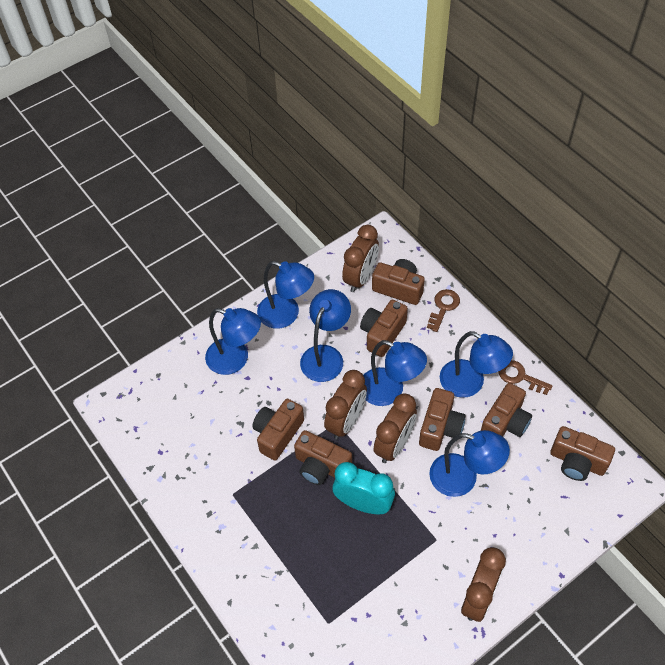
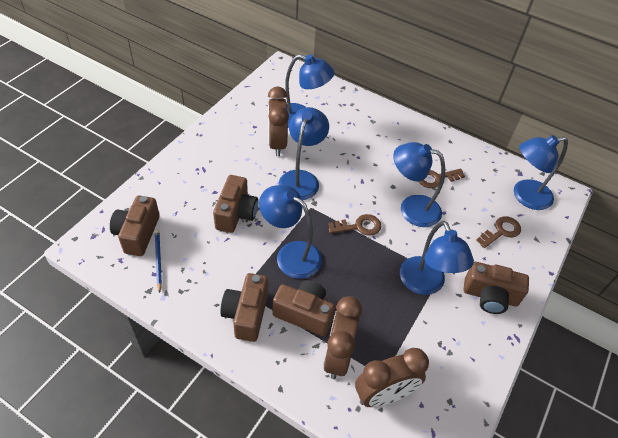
blue pencil: none = 0 -> [155,230,162,293] = 1
brown camera: [252,399,304,461] [294,430,352,485] [360,300,408,357] [372,259,425,305] [419,388,465,451] [481,383,532,437] [550,426,615,481] = 7 -> [110,195,160,256] [213,175,258,233] [220,273,268,342] [273,280,335,336] [464,262,529,314] = 5
brown clock: [324,370,367,439] [342,225,379,292] [373,393,417,463] [461,547,506,622] = 4 -> [268,86,289,156] [323,296,362,379] [355,348,429,407] = 3
brown key: [427,289,460,332] [498,360,553,395] = 2 -> [328,214,381,236] [418,169,465,188] [476,216,521,248] = 3
turquoise clock: [332,462,395,514] = 1 -> none = 0

